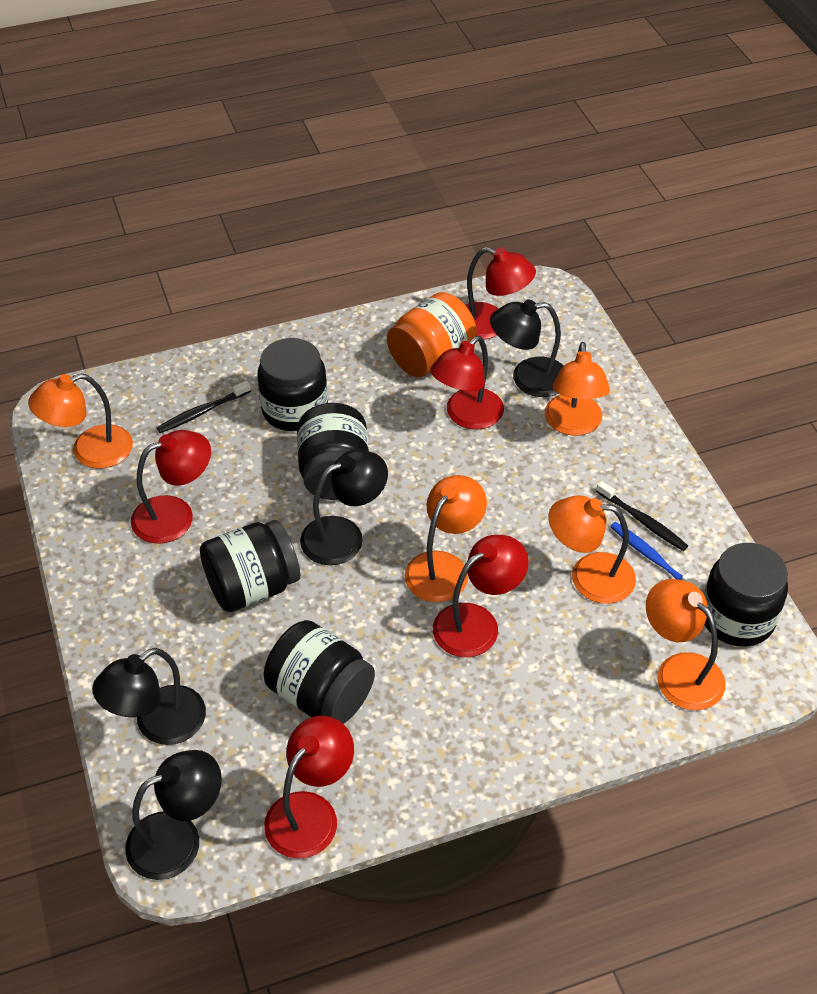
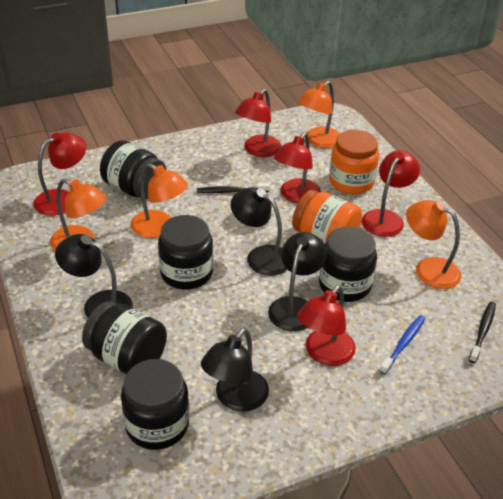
orange jar: [387,292,477,378] = 1 -> [292,190,362,244] [329,130,379,194] = 2
orange lamp: [28,373,133,469] [405,475,487,602] [545,342,610,436] [548,495,636,604] [646,579,726,710] = 5 -> [50,178,106,250] [130,163,188,238] [298,81,340,148] [406,200,461,289] = 4

